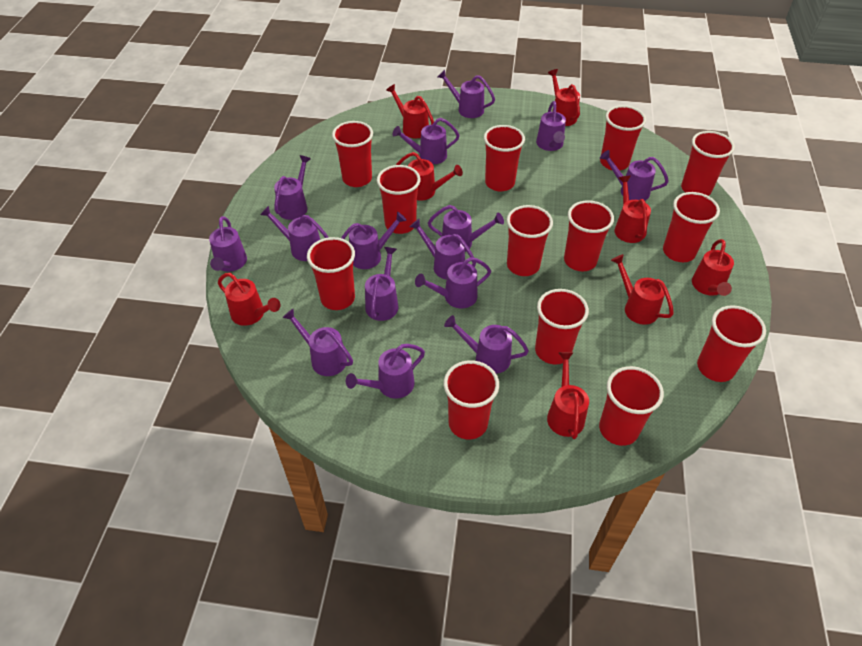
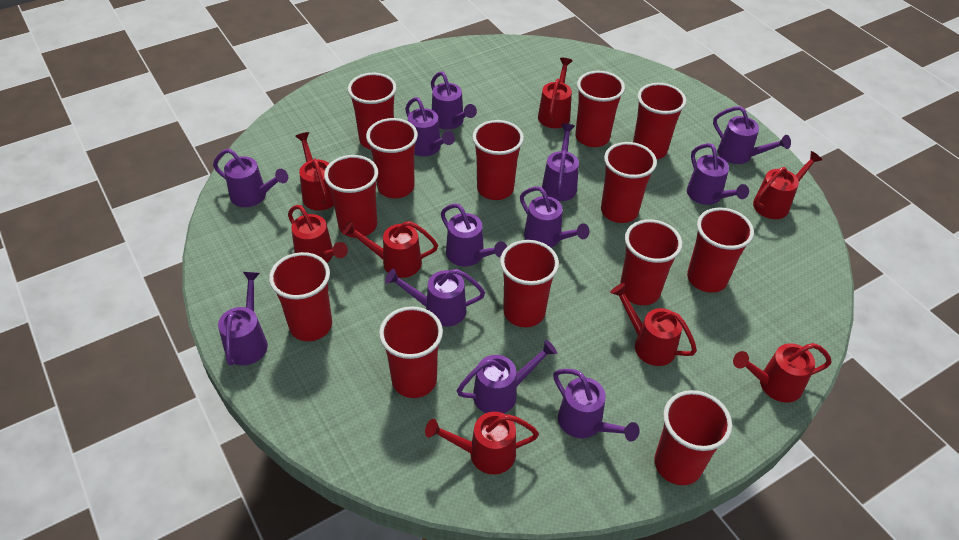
purple watering can: [209,216,247,272] [260,206,328,261] [274,155,311,220] [282,309,353,376] [341,212,407,269] [346,344,425,399] [365,247,399,321] [392,118,460,164] [410,219,476,279] [415,257,491,308] [428,205,504,252] [438,70,495,118] [444,315,529,374] [536,101,566,151] [600,150,669,201] = 15 -> [213,149,288,207] [218,272,268,366] [385,269,485,327] [405,97,455,156] [431,72,477,130] [441,203,507,266] [457,340,557,413] [520,186,589,247] [542,124,579,201] [553,369,640,441] [687,143,749,205] [713,106,791,164] = 12

